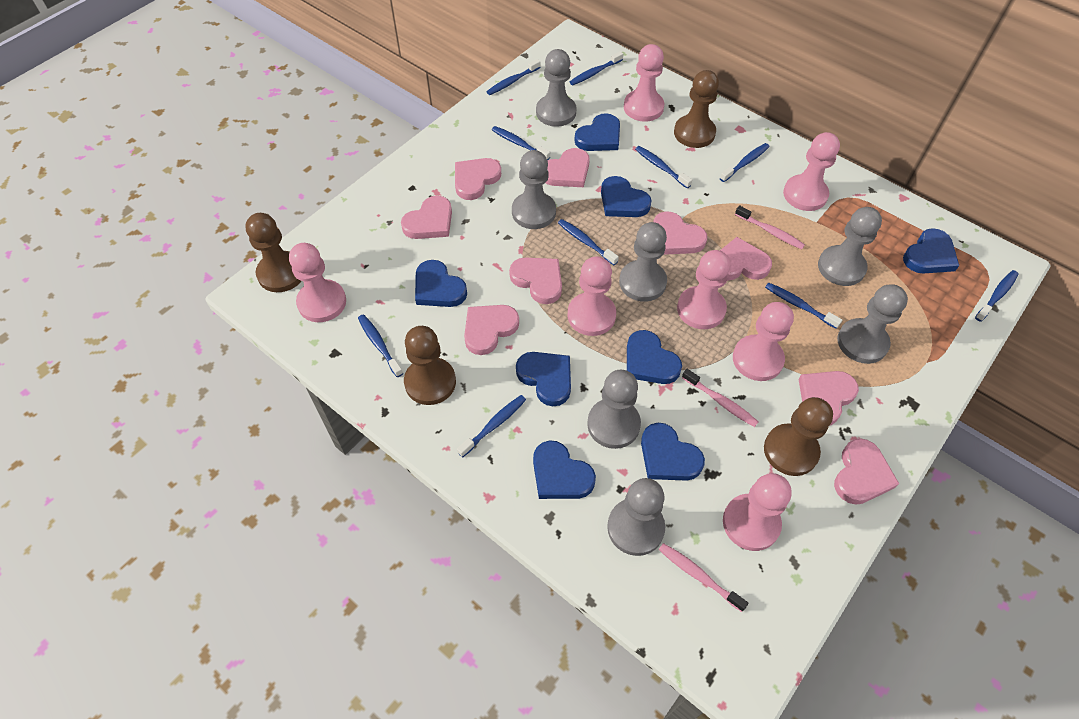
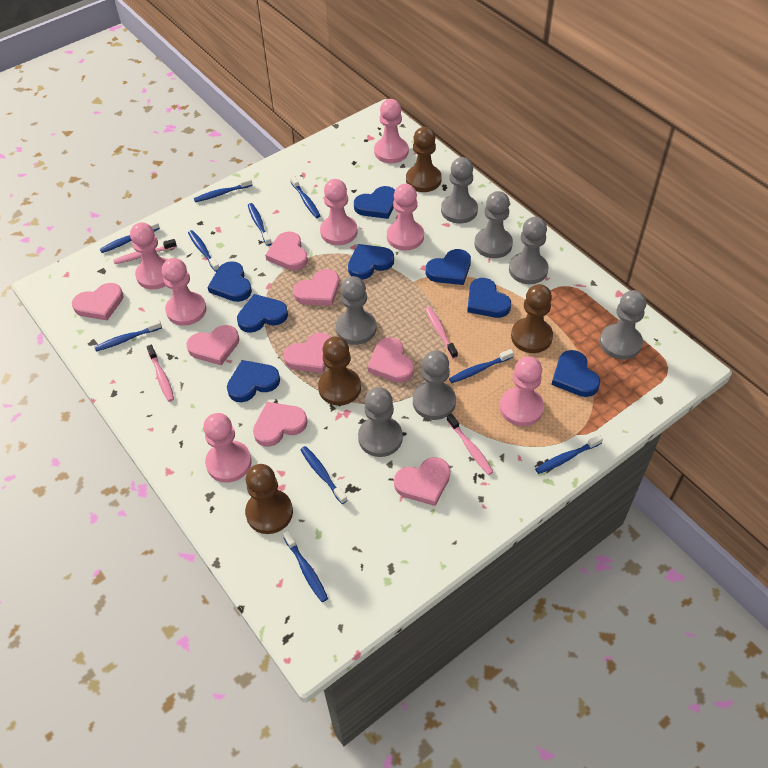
pink heart: [401,196,452,239] [455,158,501,200] [464,305,519,355] [509,258,562,304] [546,148,590,187] [653,212,707,255] [720,237,772,280] [798,371,859,426] [834,438,899,505] = 9 -> [72,283,124,320] [187,325,239,365] [253,402,307,447] [265,231,308,271] [283,333,331,373] [293,269,339,306] [368,337,414,383] [394,457,450,506] = 8
pink toothbrush: [659,543,749,612] [682,369,759,427] [735,205,805,249] = 3 -> [113,239,177,264] [147,345,174,402] [425,307,458,359] [446,414,494,475] = 4

